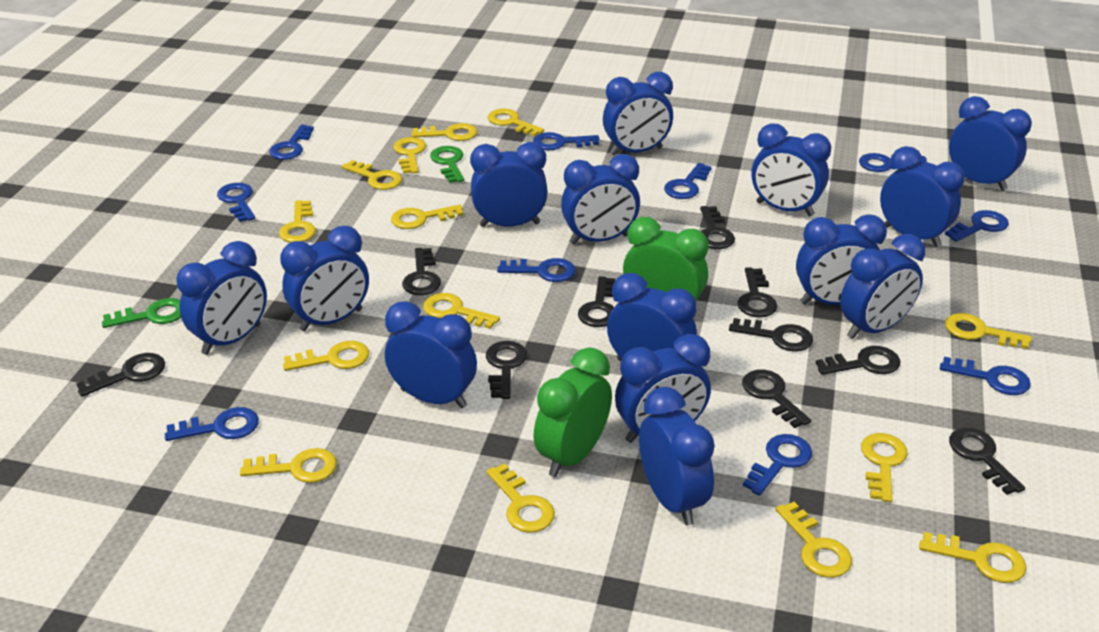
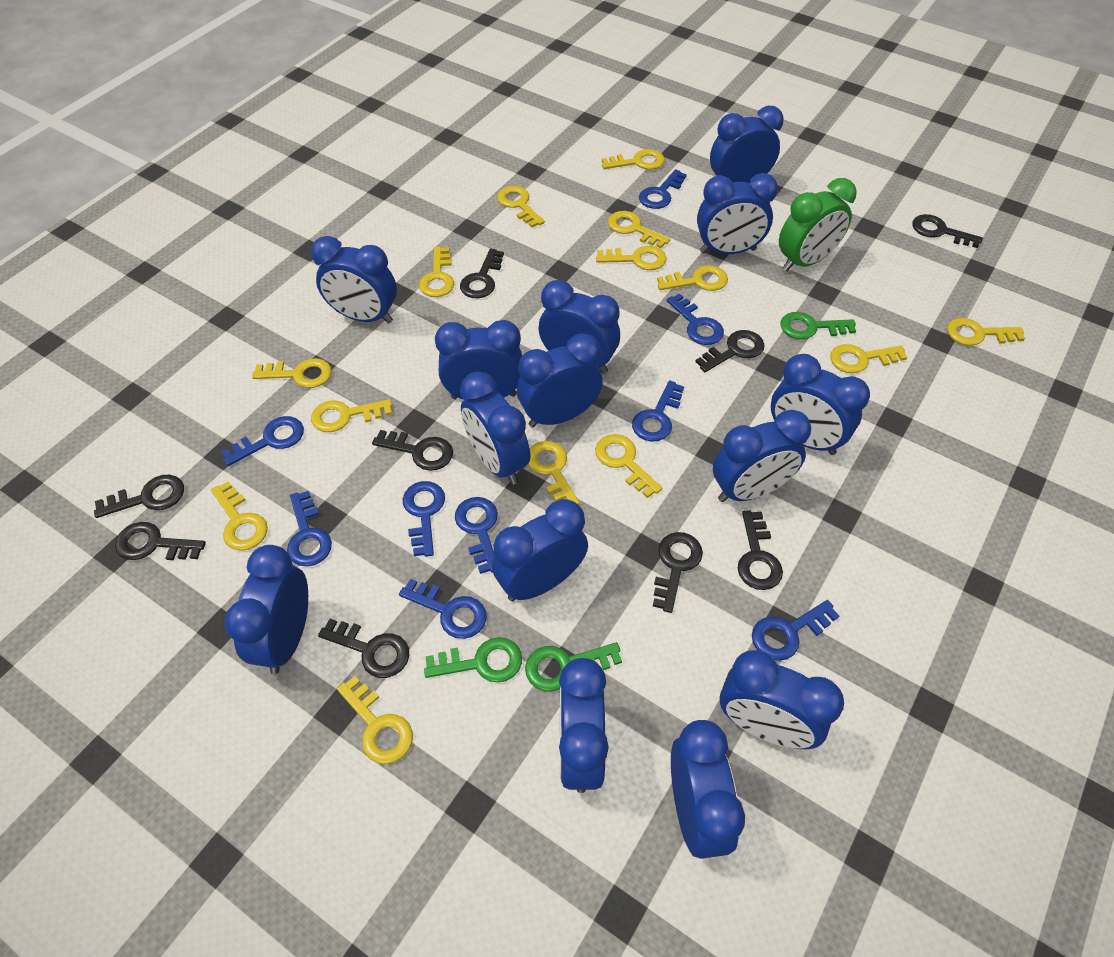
black key: [76,353,165,397] [402,248,441,295] [486,341,527,399] [578,276,615,327] [700,206,735,249] [729,318,813,352] [737,268,778,318] [742,369,811,428] [816,346,900,375] [949,427,1025,495] = 10 -> [94,475,184,518] [115,522,206,560] [318,619,410,678] [372,430,453,471] [460,248,504,298] [653,532,703,613] [695,330,765,372] [738,510,783,590] [912,214,983,248] = 9
blue key: [165,407,259,441] [217,183,255,222] [269,125,314,160] [497,258,576,282] [533,132,599,150] [664,163,712,199] [743,434,812,496] [859,153,927,172] [940,357,1031,395] [945,210,1009,242] = 10 -> [222,416,304,466] [287,491,332,566] [399,579,487,639] [403,481,445,557] [455,497,498,574] [632,380,684,442] [639,169,687,209] [666,293,724,345] [752,600,839,661] = 9
green clock: [533,347,612,477] [623,217,709,301] = 2 -> [779,178,857,272] = 1
green key: [102,298,181,328] [430,146,464,183] = 2 -> [424,637,522,683] [525,642,622,691] [780,312,856,339] = 3

